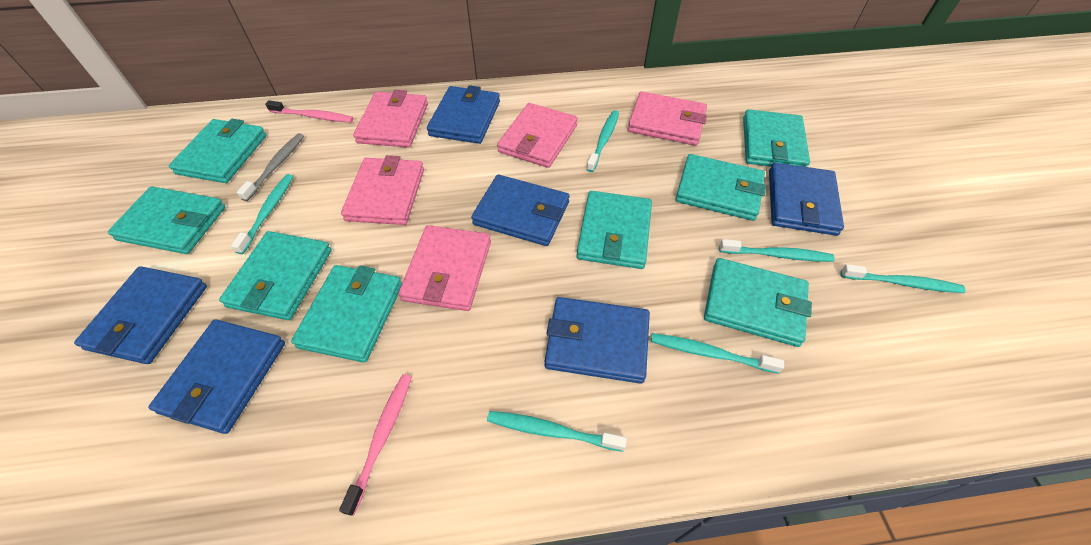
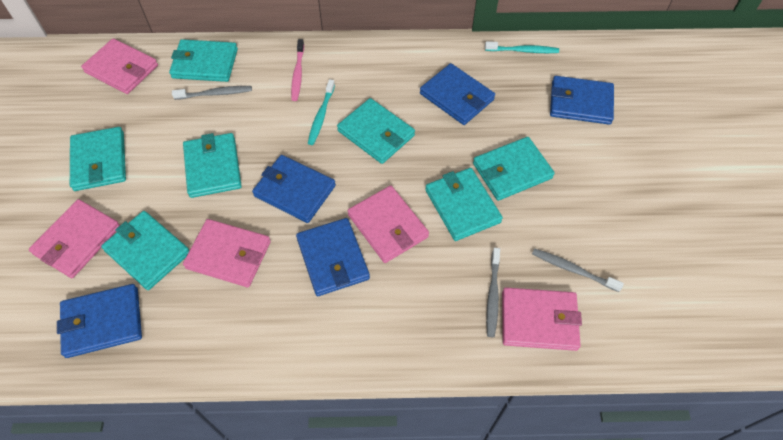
blue wallet: [74,266,207,364] [149,319,285,434] [427,85,500,144] [471,175,570,246] [545,297,650,384] [769,163,844,236] = 6 -> [57,284,142,358] [252,155,336,223] [296,218,370,296] [420,63,495,125] [550,76,614,125] = 5
grey toothbrush: [236,133,304,201] = 1 -> [172,86,252,100] [486,248,500,337] [532,248,624,292] = 3
pink toothbrush: [265,100,354,122] [339,374,412,516] = 2 -> [291,39,304,101] = 1
turquoise toothbrush: [231,174,293,254] [487,411,627,452] [586,110,619,172] [651,333,784,374] [719,239,835,262] [840,264,966,293] = 6 -> [308,79,335,145] [485,41,559,53] = 2
turquoise wallet: [108,186,225,254] [169,119,266,183] [219,231,332,320] [291,265,402,363] [576,191,652,269] [675,154,766,221] [704,258,812,347] [743,109,810,167] = 8 -> [70,127,126,191] [101,211,190,290] [169,39,238,82] [183,133,242,198] [337,98,415,164] [425,168,503,241] [473,137,555,201] = 7

